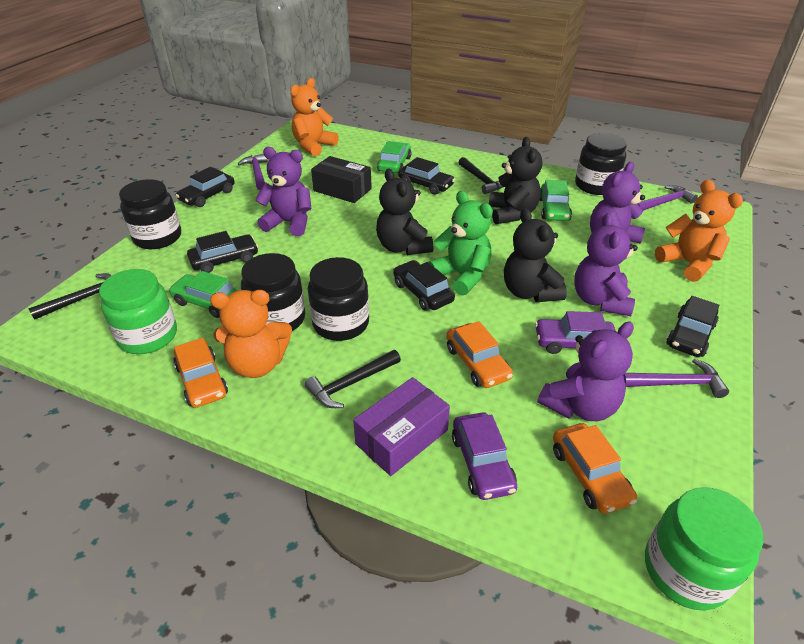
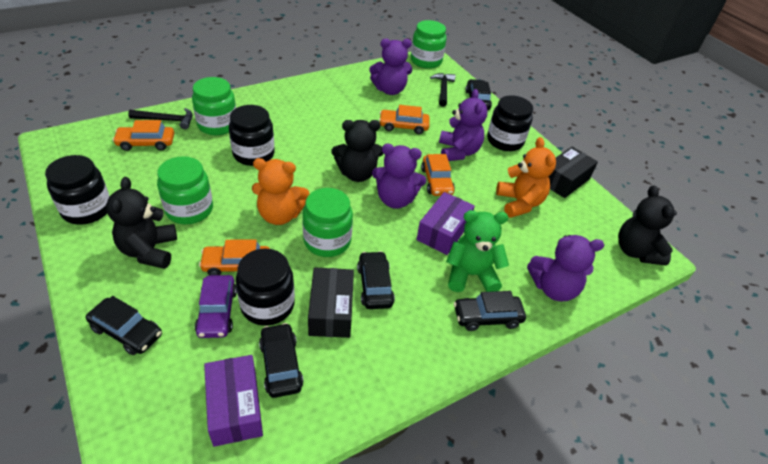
black box: [311,156,372,203] = 1 -> [308,268,354,338] [548,147,598,198] = 2
black hammer: [28,273,112,320] [305,350,401,408] [459,157,503,194] = 3 -> [128,108,193,130] [430,73,456,107] = 2
green car: [169,271,238,318] [377,141,411,173] [539,180,572,221] = 3 -> none = 0
green jar: [99,269,177,354] [645,487,763,610] = 2 -> [157,156,213,224] [192,77,236,135] [303,188,353,257] [411,20,446,69] = 4
orange car: [173,338,228,408] [446,321,513,388] [553,423,637,514] = 3 -> [113,120,174,151] [199,239,270,275] [379,105,430,134] [421,154,455,196] = 4
orange teddy bear: [210,290,292,378] [291,78,339,156] [655,180,743,282] = 3 -> [252,158,309,225] [496,137,556,218] = 2
purple box: [353,377,450,476] = 1 -> [204,355,263,447] [416,192,475,255] = 2
purple car: [452,412,517,500] [535,311,615,354] = 2 -> [195,275,237,338] = 1
purple hammer: [238,154,268,190] [623,359,729,398] [638,185,698,211] = 3 -> none = 0

